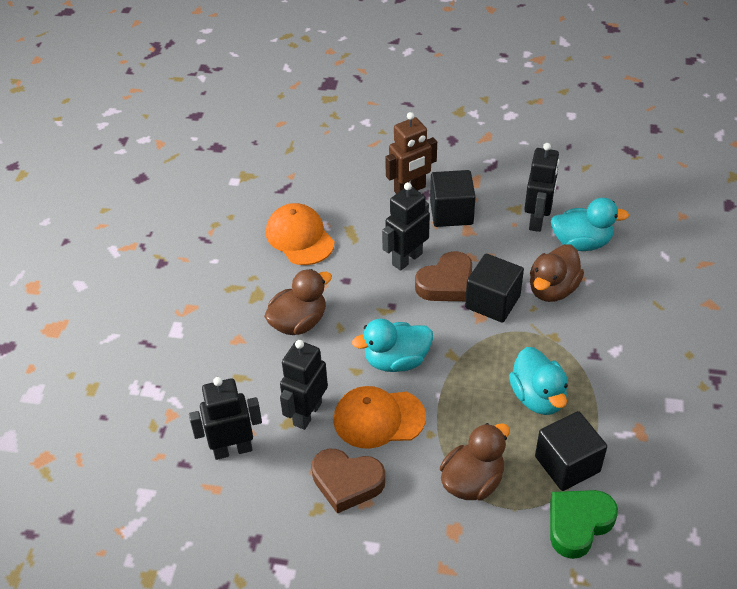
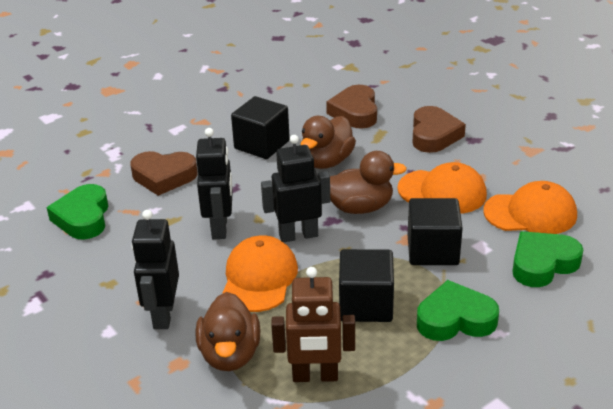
black robot: [189,377,262,460] [280,340,328,430] [382,182,430,271] [524,143,560,232] = 4 -> [132,210,179,329] [196,128,233,239] [261,135,330,243] = 3
brown heart: [311,449,385,514] [415,251,472,301] = 2 -> [130,151,198,196] [326,85,377,129] [412,106,466,153] = 3
green heart: [550,490,618,559] = 1 -> [47,184,109,240] [417,280,499,341] [512,231,583,287] = 3
orange cap: [266,203,335,265] [333,386,426,449] = 2 -> [222,235,298,312] [397,162,487,214] [483,181,577,234] = 3
turquoise duck: [352,319,433,372] [509,347,568,415] [551,198,629,251] = 3 -> none = 0

